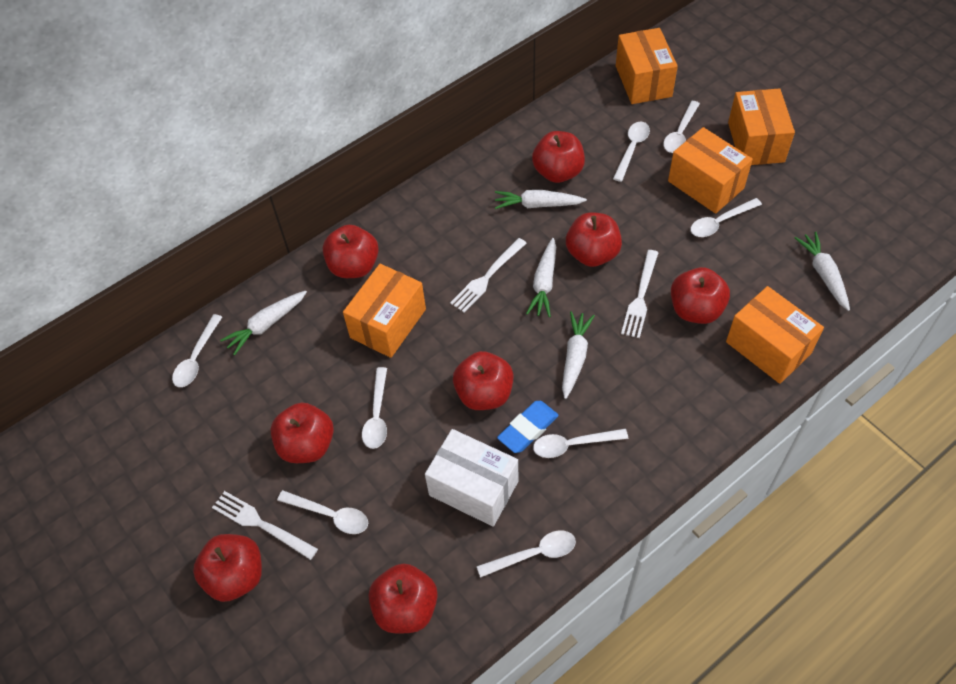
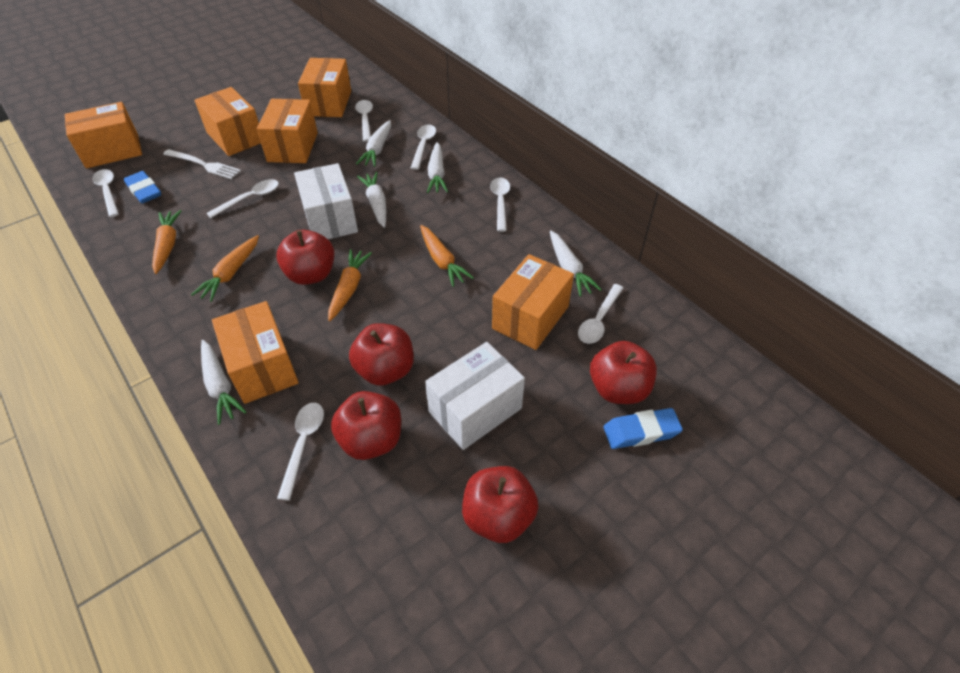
blue eraser: [497,401,559,453] = 1 -> [124,171,161,203] [604,408,683,449] = 2
orange box: [343,264,426,358] [616,28,678,104] [668,127,753,214] [726,286,824,384] [728,88,795,165] = 5 -> [65,102,142,168] [194,87,261,156] [212,301,299,404] [257,99,318,163] [298,58,351,117] [492,254,574,350] = 6
orange carrot: none = 0 -> [152,210,181,274] [191,235,259,302] [328,249,372,321] [420,225,474,287] = 4
red apple: [193,534,262,602] [270,402,334,463] [323,225,379,278] [368,564,438,634] [453,351,514,410] [532,131,585,183] [566,212,622,267] [671,267,730,324] = 8 -> [276,230,334,285] [331,391,401,460] [349,323,414,386] [462,466,539,543] [590,341,657,404] = 5
white box: [425,429,518,527] = 1 -> [294,163,358,239] [425,342,525,450] = 2
white fork: [212,491,318,560] [450,238,527,313] [621,250,658,338] = 3 -> [163,149,241,179] = 1
white spoon: [172,314,222,387] [277,490,368,534] [362,367,387,449] [477,530,576,578] [533,429,628,458] [613,121,650,182] [663,101,700,153] [690,198,762,237] = 8 -> [93,169,119,217] [206,179,279,218] [277,403,324,501] [355,100,373,142] [411,125,436,170] [490,178,510,232] [578,284,623,344] = 7

